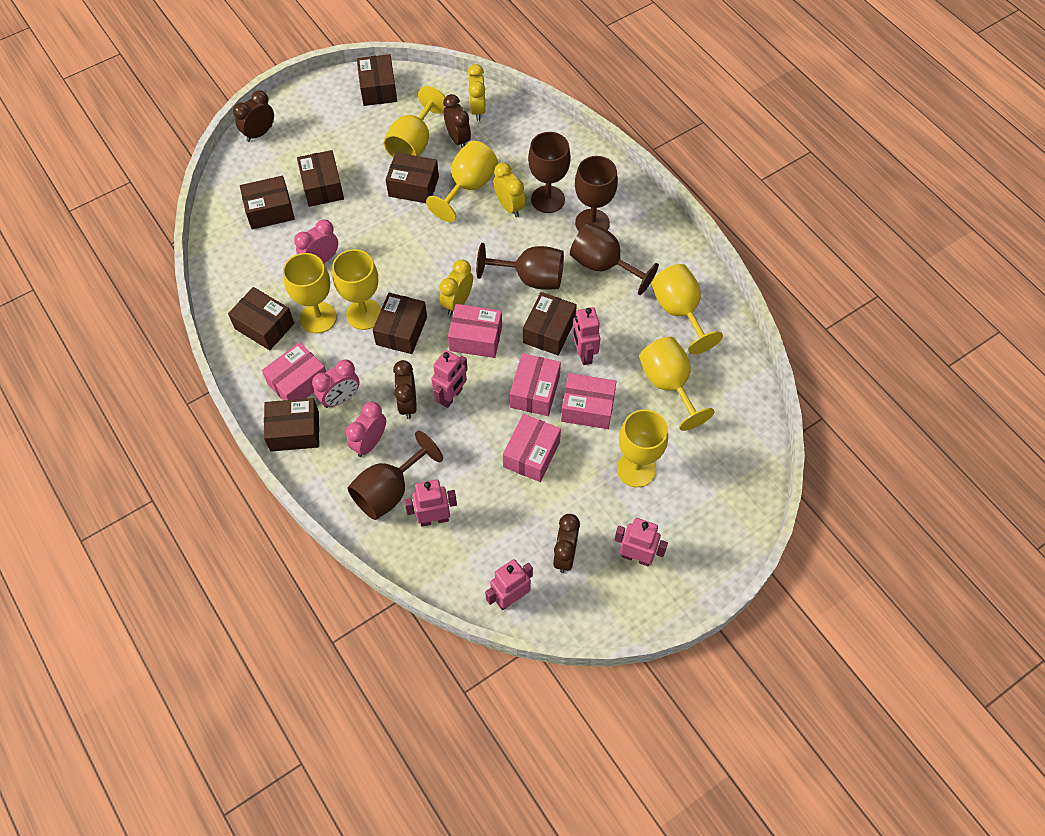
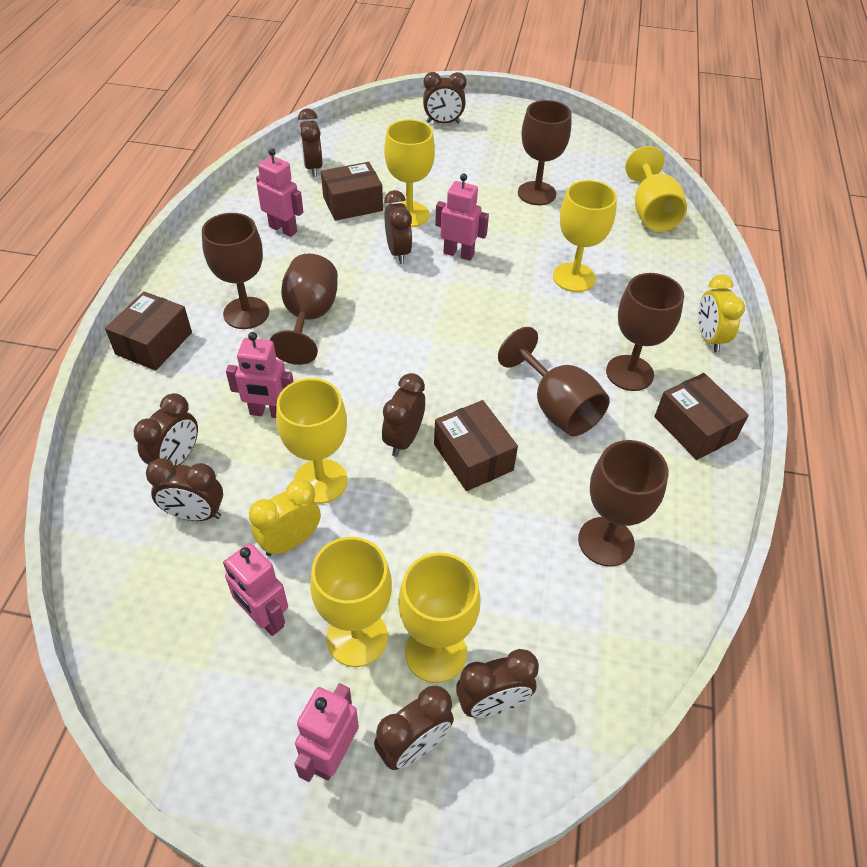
brown box: [228,287,294,350] [240,176,295,229] [264,398,319,451] [297,150,344,207] [357,54,397,106] [373,293,427,354] [386,152,439,203] [523,292,577,355] = 8 -> [105,291,192,371] [321,162,383,221] [434,400,518,491] [654,373,749,460] = 4
brown clock: [233,90,274,142] [393,360,417,419] [443,94,471,148] [553,514,580,573] = 4 -> [134,393,198,465] [146,458,223,521] [298,108,322,177] [374,686,454,770] [382,373,425,457] [384,190,413,264] [423,72,467,123] [456,649,539,718] = 8
brown goblet: [348,431,443,520] [476,243,564,290] [528,132,571,213] [570,222,659,295] [575,156,618,231] = 5 -> [202,213,269,329] [270,254,338,365] [498,327,610,436] [518,100,572,205] [578,440,668,567] [606,273,684,391] = 6
pink box: [262,342,326,400] [448,304,502,358] [503,414,561,482] [510,353,561,416] [561,373,617,429] = 5 -> none = 0
pink clock: [294,219,338,263] [312,359,360,408] [346,402,386,457] = 3 -> none = 0
yellow clock: [440,259,473,315] [467,64,486,121] [493,163,525,217] = 3 -> [249,479,321,556] [698,274,745,353] = 2
yellow goblet: [283,253,337,333] [332,249,382,330] [384,86,446,158] [426,141,498,222] [617,409,668,487] [639,337,715,431] [652,264,723,354] = 7 -> [276,378,347,504] [310,537,392,667] [384,119,435,227] [398,553,481,683] [553,180,617,292] [625,146,687,232] = 6

